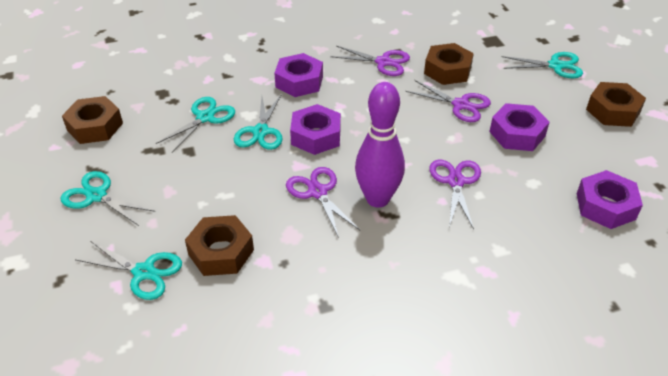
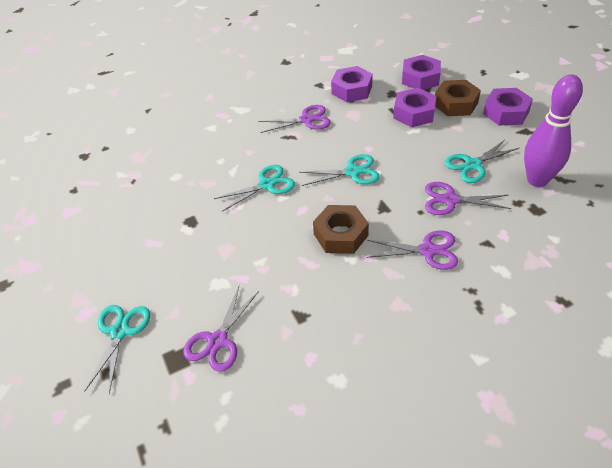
brown nut: [62,96,123,144] [185,215,254,276] [424,43,474,85] [586,82,646,127] = 4 -> [313,205,369,254] [435,80,481,116] = 2
turquoise scissors: [60,171,155,226] [76,241,182,300] [156,97,235,153] [234,95,283,150] [502,52,583,78] = 5 -> [84,305,150,394] [214,165,295,212] [299,154,380,186] [444,139,519,183] = 4

